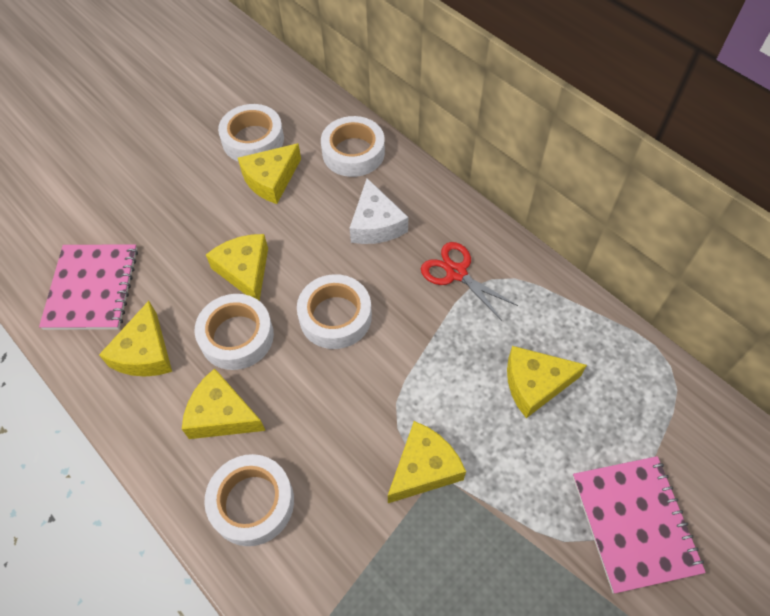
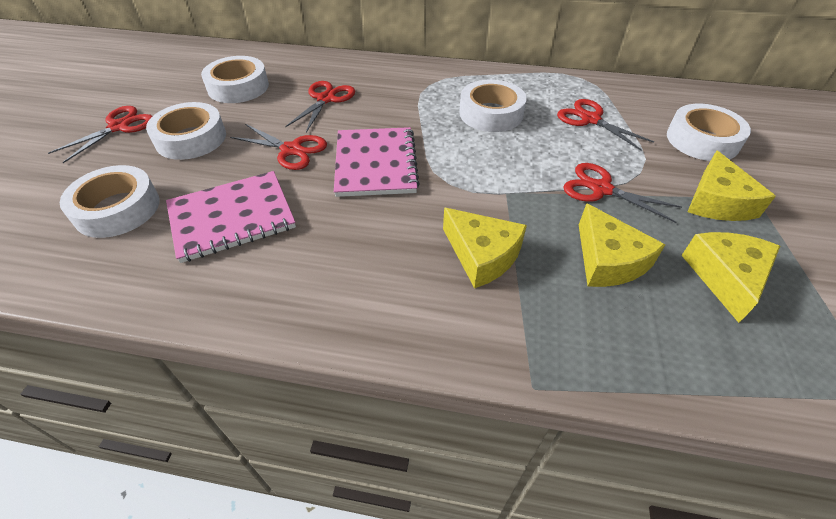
red scissors: [421,242,518,321] = 1 -> [48,106,152,163] [230,124,327,170] [285,81,355,133] [557,99,654,151] [563,163,682,223] = 5
white cheese: [350,178,408,244] = 1 -> none = 0
yellow cheese: [99,301,172,377] [182,368,266,439] [206,234,268,301] [238,143,301,204] [388,421,466,503] [507,346,587,418] = 6 -> [443,208,527,288] [579,203,665,287] [681,232,780,323] [688,150,776,221] = 4

